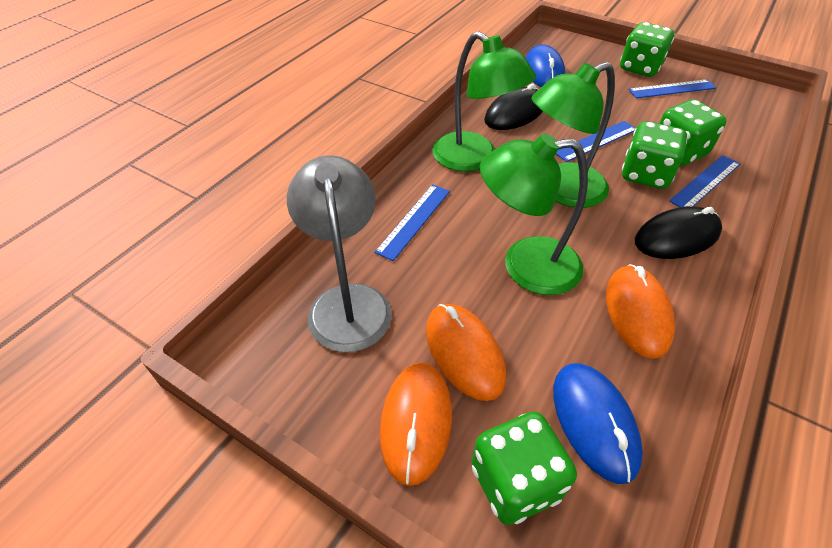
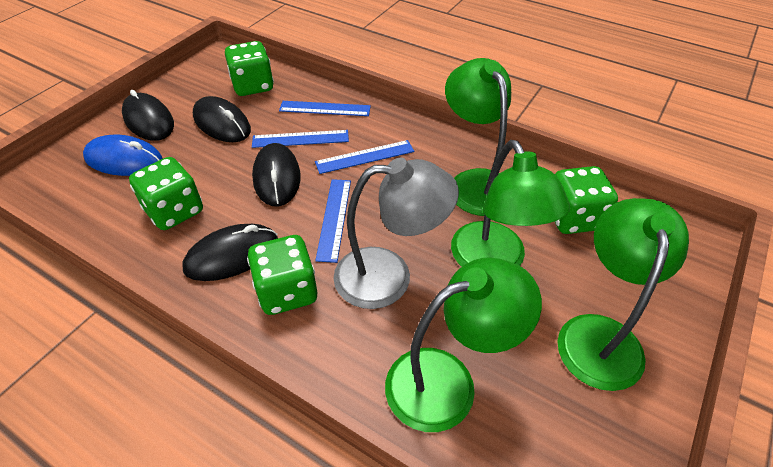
black mouse: [484,84,543,130] [635,206,722,259] = 2 -> [122,90,174,141] [183,224,278,281] [193,96,251,142] [252,143,301,206] = 4
blue mouse: [526,44,565,87] [553,363,643,484] = 2 -> [83,135,163,176] = 1
green lamp: [433,31,536,172] [480,133,588,295] [531,62,615,208] = 3 -> [385,257,542,432] [445,58,511,216] [451,140,570,267] [557,198,689,391] = 4
orange mouse: [380,363,452,486] [426,304,506,401] [606,264,675,359] = 3 -> none = 0

